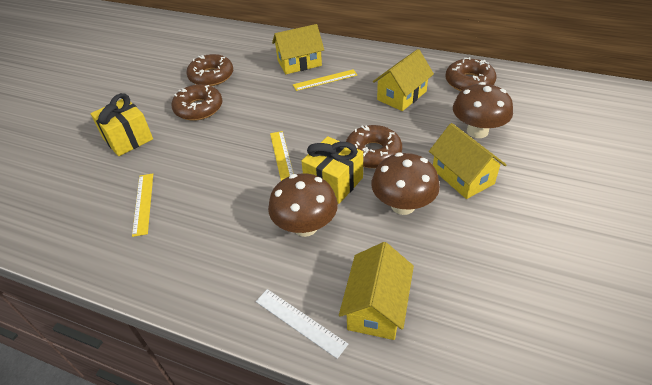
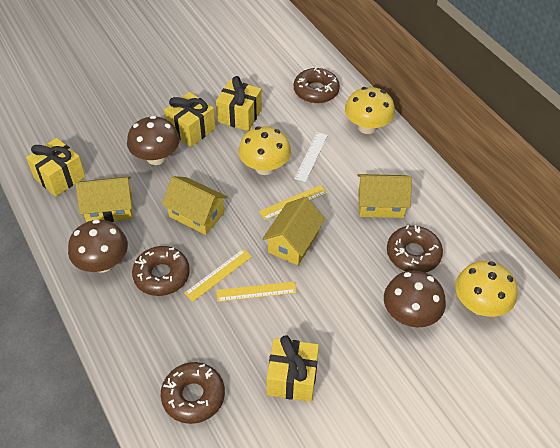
yellow gift: [91,93,153,156] [301,136,363,204] = 2 -> [26,138,85,197] [164,92,215,147] [216,76,262,131] [267,335,319,402] = 4
yellow mushroom: none = 0 -> [238,126,291,175] [345,87,395,134] [455,261,518,317] = 3

